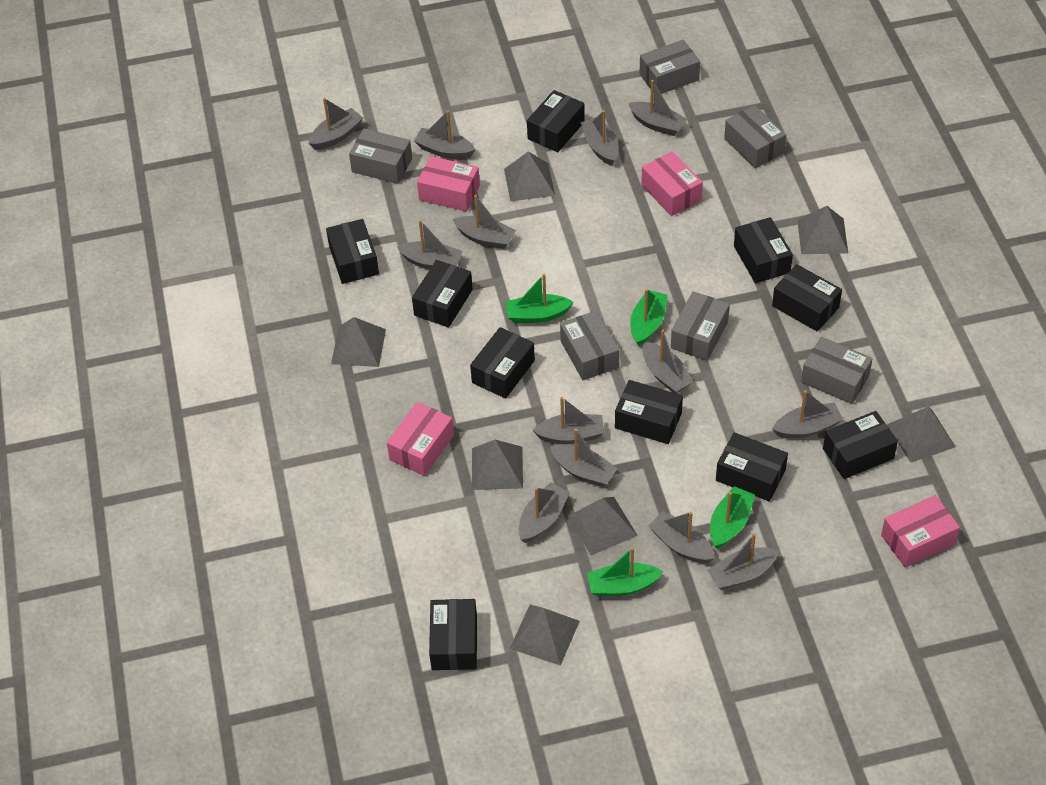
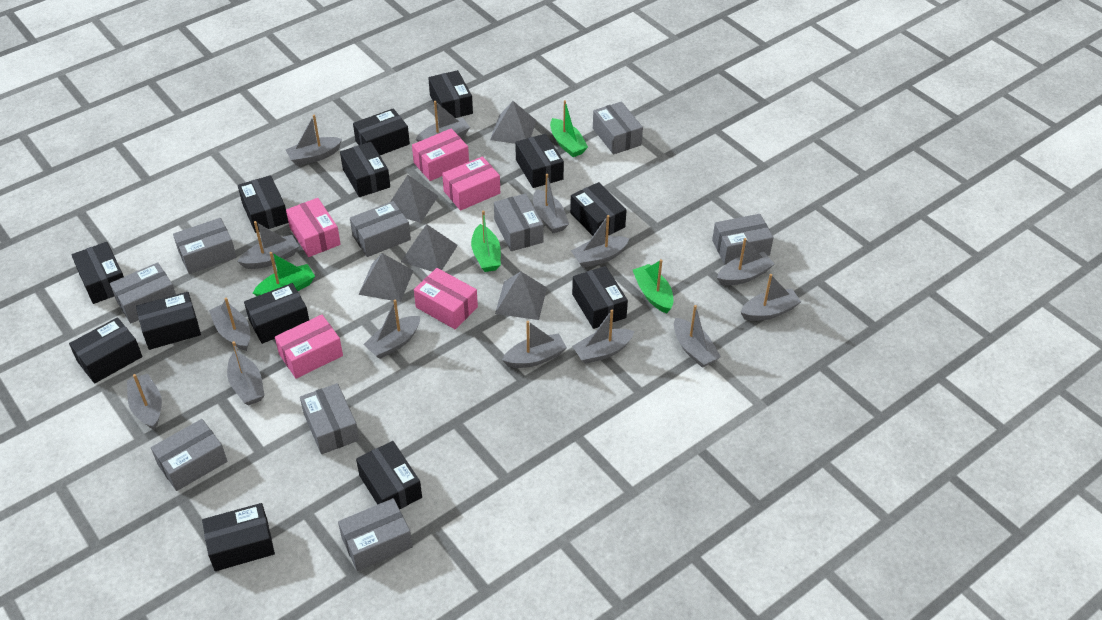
black box: [326,219,379,284] [412,260,473,327] [429,599,477,670] [470,327,535,399] [527,90,585,152] [615,380,683,444] [716,432,788,501] [734,217,793,283] [772,264,842,331] [823,411,898,479] = 10 -> [69,317,142,383] [71,242,124,304] [136,292,201,350] [202,503,275,571] [238,175,288,233] [244,283,309,344] [340,142,390,197] [353,108,410,155] [356,441,422,509] [428,70,473,118] [515,134,564,188] [570,182,627,237] [572,266,628,329] = 13
grey boat: [308,98,363,150] [397,220,463,269] [414,111,476,159] [453,195,516,249] [518,482,570,543] [532,397,605,444] [550,429,618,487] [580,110,618,166] [628,80,687,136] [642,329,694,393] [648,511,714,563] [707,533,779,590] [772,390,843,438] = 13 -> [127,374,162,430] [209,298,250,351] [227,341,265,405] [237,221,299,269] [286,114,342,166] [363,300,420,359] [416,101,470,142] [502,321,567,368] [533,174,569,233] [571,215,629,268] [572,310,634,364] [674,305,721,368] [717,238,774,286] [740,274,801,321] = 14
grey box: [349,129,412,184] [560,311,619,380] [640,40,700,94] [671,291,730,361] [724,105,786,168] [801,337,873,404] = 6 -> [110,262,176,323] [151,419,227,491] [173,218,236,274] [300,383,359,454] [338,498,413,571] [350,201,411,257] [494,193,544,251] [593,101,643,154] [712,214,773,264] = 9
grey pyramid: [331,317,386,367] [472,440,523,490] [504,152,555,201] [510,605,580,666] [568,497,638,555] [797,206,848,254] [887,407,956,463] = 7 -> [358,253,414,302] [390,175,438,223] [401,224,458,272] [490,101,536,144] [495,271,547,320] = 5
pink box: [387,402,454,476] [417,156,480,212] [641,151,703,216] [881,495,960,567] = 4 -> [275,315,343,379] [286,198,341,257] [412,128,469,181] [414,268,478,329] [442,156,500,211] = 5

